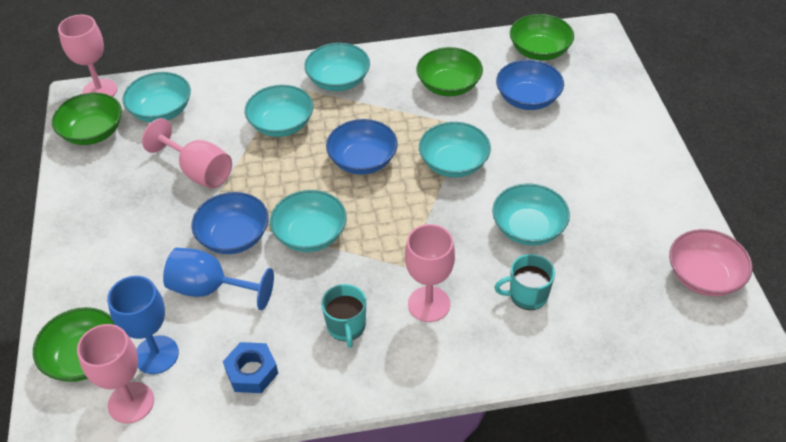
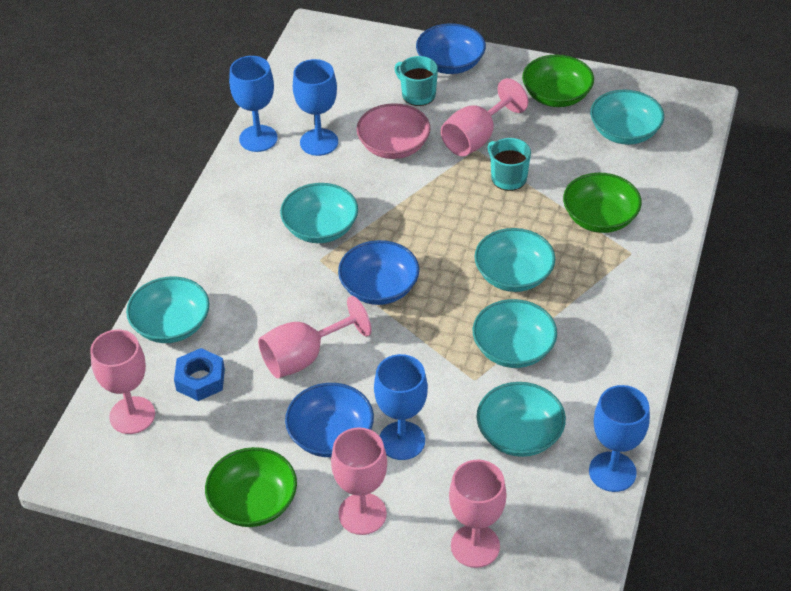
blue goblet: [107,276,179,374] [163,248,274,310] = 2 -> [229,56,278,152] [293,59,338,156] [374,354,428,460] [589,385,650,492] = 4
green bowl: [33,307,115,382] [52,92,122,145] [416,47,483,96] [510,14,574,60] = 4 -> [205,447,297,527] [522,54,594,107] [563,173,642,233] = 3
pink goblet: [58,15,117,97] [77,324,154,424] [142,118,232,189] [405,224,455,322] = 4 -> [90,329,155,434] [258,296,371,378] [331,427,387,535] [441,78,528,157] [449,459,507,568] = 5

